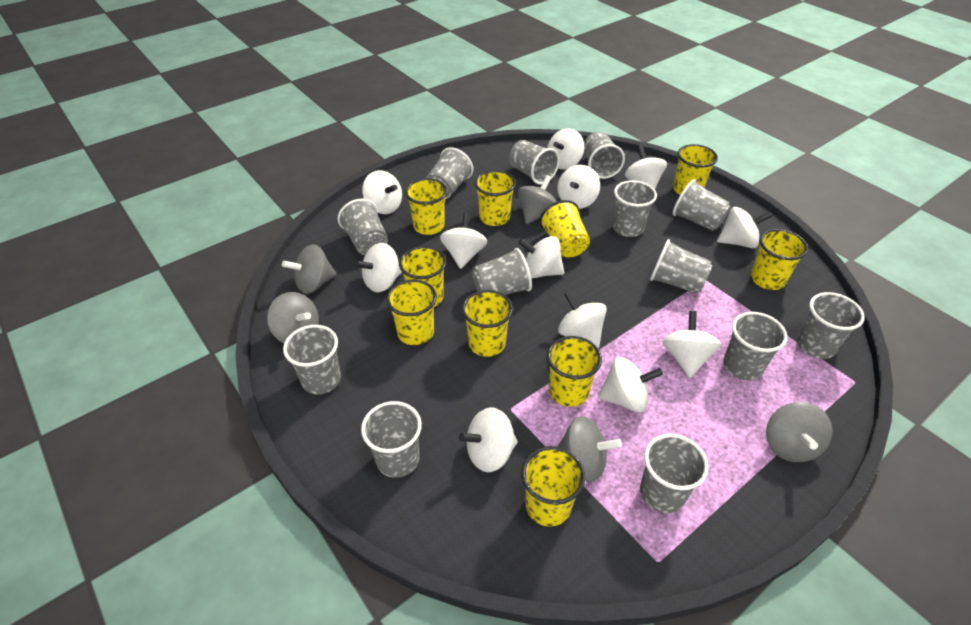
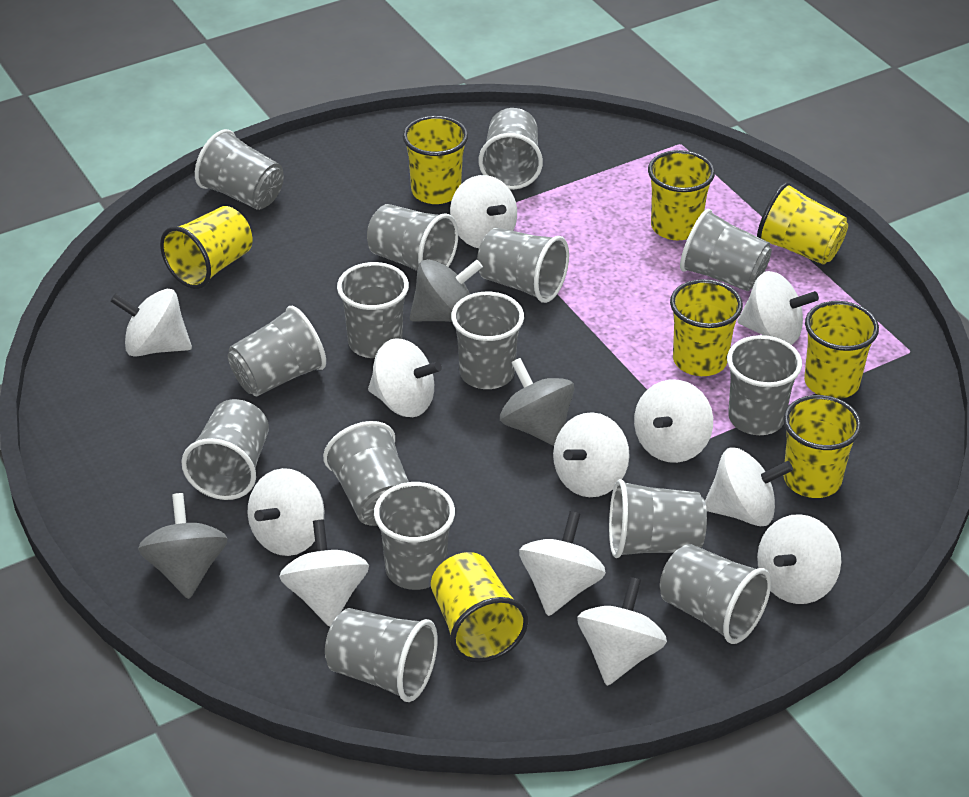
grey cup: [283,325,341,394] [338,199,388,255] [361,401,422,478] [426,147,474,199] [472,248,532,295] [509,140,559,185] [584,132,625,179] [613,180,657,237] [640,434,709,513] [650,239,712,293] [673,179,731,231] [723,312,787,380] [797,292,865,359] = 13 -> [182,399,269,500] [195,129,284,210] [228,306,326,396] [323,421,409,526] [325,608,438,702] [337,262,409,358] [367,204,458,271] [374,482,455,590] [451,292,524,389] [477,227,569,303] [479,108,543,190] [609,479,707,558] [660,544,771,644] [680,209,772,291] [727,335,802,435] = 15
grey spinning top: [267,292,319,344] [282,244,337,294] [518,175,557,224] [557,416,622,482] [766,402,833,462] = 5 -> [138,493,228,599] [410,259,483,322] [500,358,574,446] = 3
yellow cup: [386,280,437,345] [399,246,447,307] [405,178,447,235] [462,290,513,357] [474,170,516,226] [521,446,585,527] [540,200,590,257] [547,336,602,407] [673,144,718,195] [751,229,808,290] = 10 -> [160,206,252,289] [403,116,468,204] [431,552,528,663] [648,150,715,240] [670,279,743,376] [757,182,848,265] [783,395,862,498] [804,301,879,399] = 8

